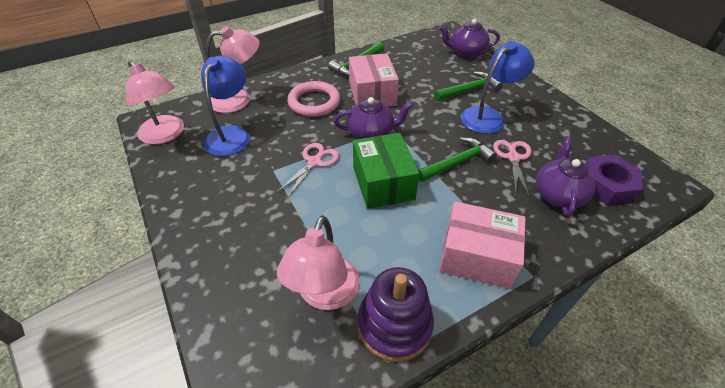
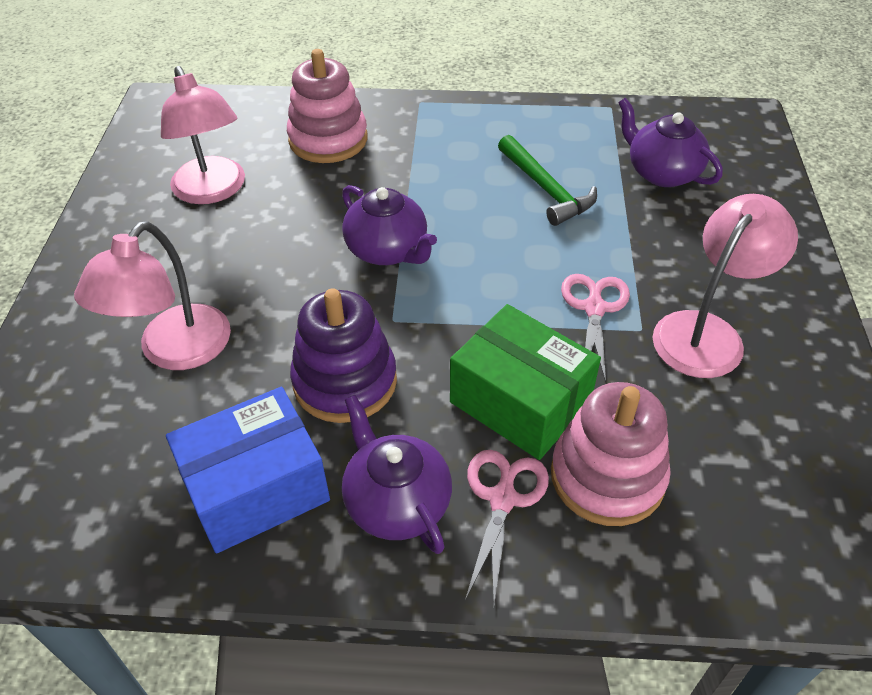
blue box: none = 0 -> [166,387,330,553] = 1
blue lamp: [201,56,250,156] [461,41,535,134] = 2 -> none = 0
green hammer: [328,42,384,77] [418,137,497,182] [434,71,503,101] = 3 -> [498,135,597,226] = 1
pink box: [349,53,399,107] [439,201,526,289] = 2 -> none = 0
pink ring: [287,81,340,117] = 1 -> none = 0
pink stacking toy: none = 0 -> [287,49,367,163] [551,382,671,526] = 2
purple nut: [585,155,643,205] = 1 -> none = 0

